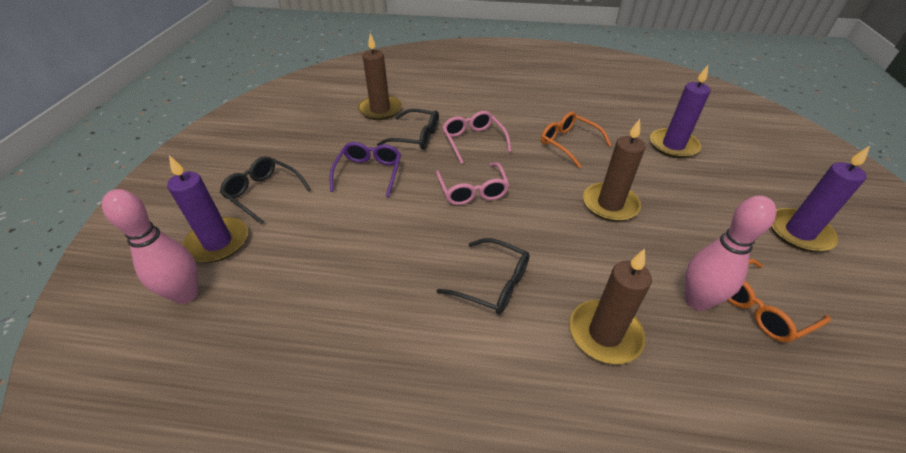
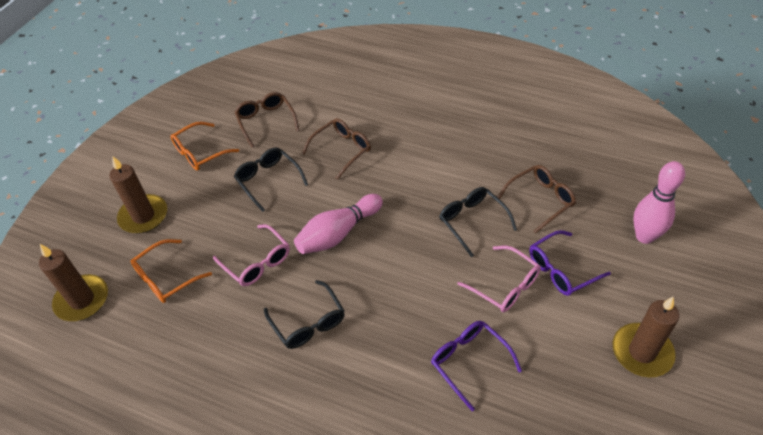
brown glasses: none = 0 -> [235,92,300,148] [302,118,371,180] [497,165,576,233] = 3
purple candle: [167,155,248,263] [650,65,711,158] [771,146,870,252] = 3 -> none = 0
purple glasses: [330,142,401,197] = 1 -> [431,321,522,411] [529,230,611,296] = 2

